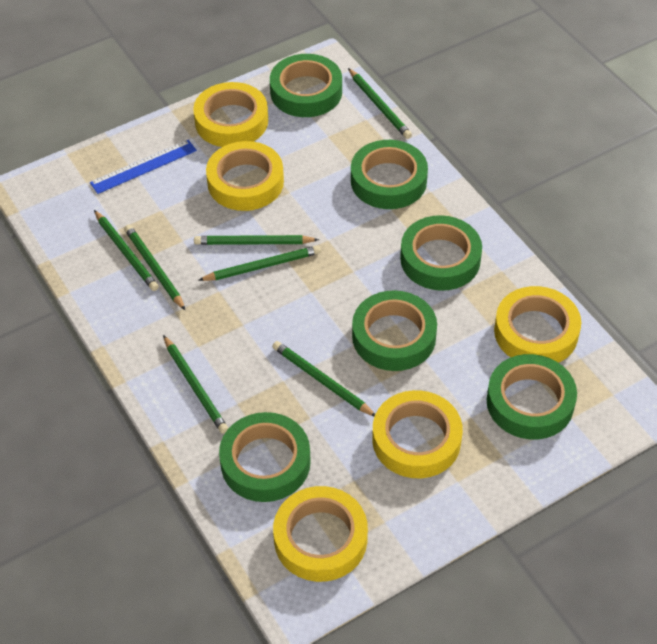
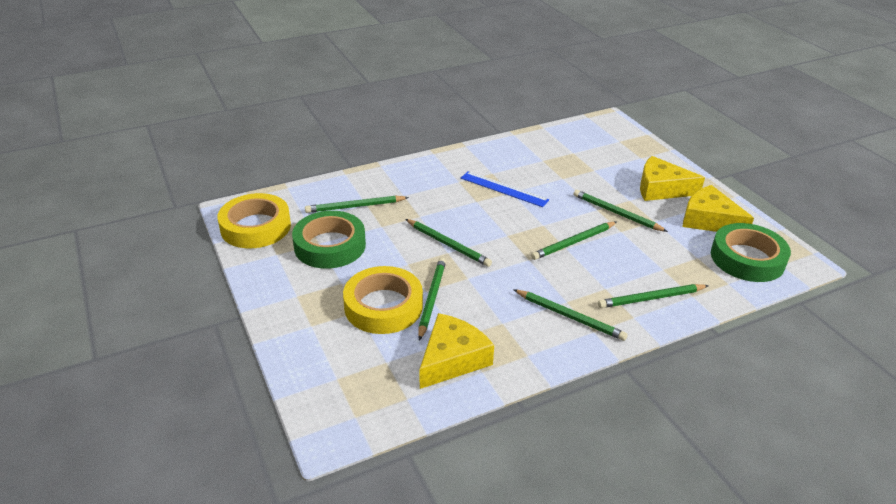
green tape: [219,412,311,502] [270,54,342,117] [351,140,428,209] [352,290,437,371] [400,215,482,291] [487,354,577,439] = 6 -> [292,211,366,269] [711,223,791,282] = 2
yellow cheese: none = 0 -> [419,313,494,389] [640,156,705,201] [682,185,754,232] = 3
yellow tape: [193,82,268,147] [206,141,284,211] [273,486,368,582] [372,390,463,478] [494,286,581,363] = 5 -> [217,193,291,248] [343,266,423,334] = 2

